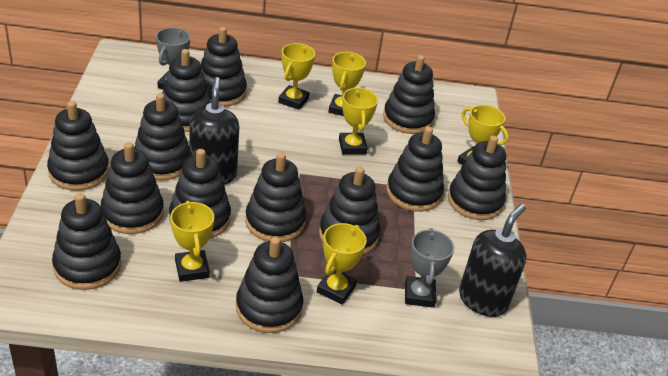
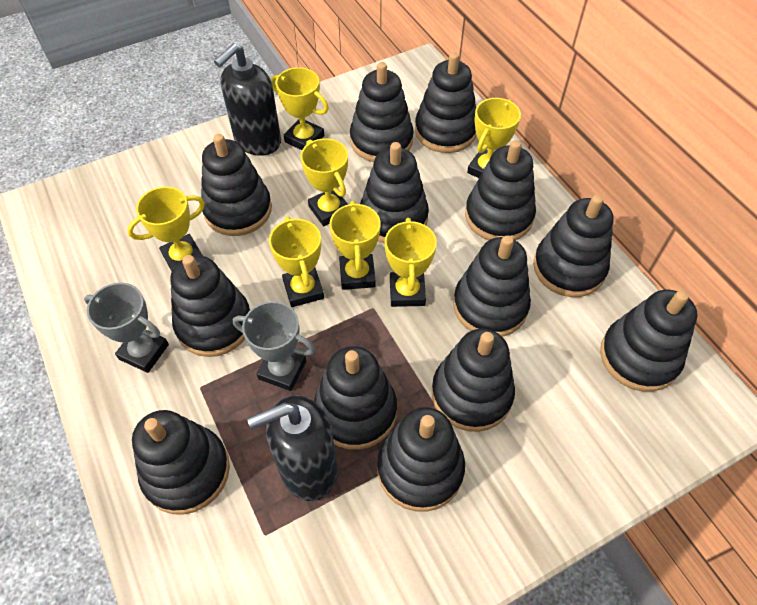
yellow trophy: [170,201,214,282] [278,43,315,110] [317,223,367,305] [328,52,366,116] [339,87,378,155] [457,105,509,165] = 6 -> [127,187,205,271] [269,217,324,307] [271,67,329,150] [301,138,348,226] [329,201,381,290] [385,218,437,307] [467,98,521,178] = 7

